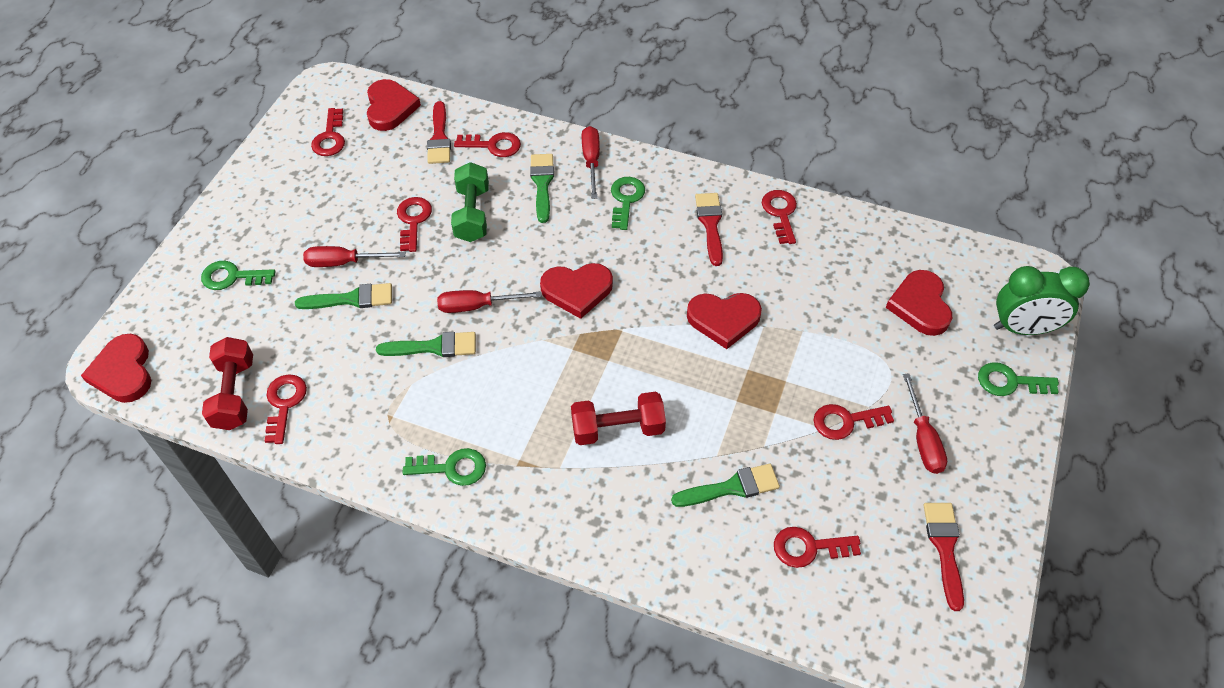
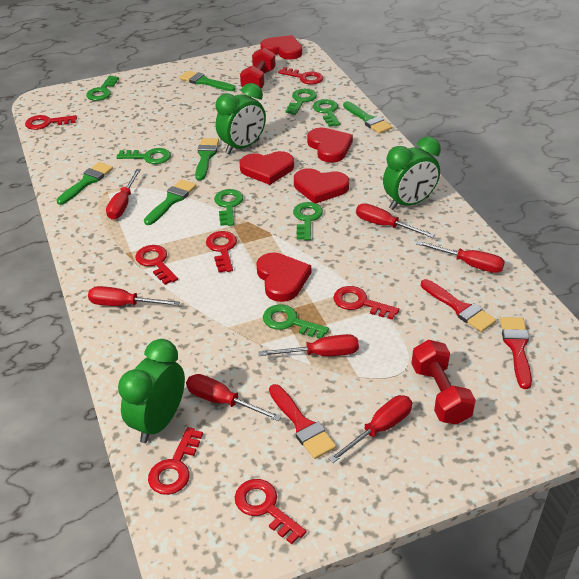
green brush: [295,283,392,309] [376,332,476,357] [530,154,554,223] [671,464,780,507] = 4 -> [56,162,113,205] [144,179,196,225] [179,71,236,91] [195,138,219,181] [343,101,392,134] = 5
green clock: [994,266,1090,335] = 1 -> [118,339,185,443] [216,83,266,154] [383,137,441,210] = 3
green dumbbell: [451,162,489,242] = 1 -> none = 0
green key: [201,261,276,290] [403,448,486,486] [611,177,645,230] [978,362,1059,396] = 4 -> [86,76,119,101] [116,148,171,164] [214,189,243,226] [263,304,329,339] [285,89,317,115] [293,202,323,241] [313,99,340,127] = 7
red screwdriver: [303,246,405,267] [437,290,542,313] [582,126,600,199] [903,373,947,474] = 4 -> [88,286,180,306] [106,169,141,220] [186,374,282,421] [258,334,359,356] [328,395,412,463] [356,203,435,238] [416,241,505,273] = 7

